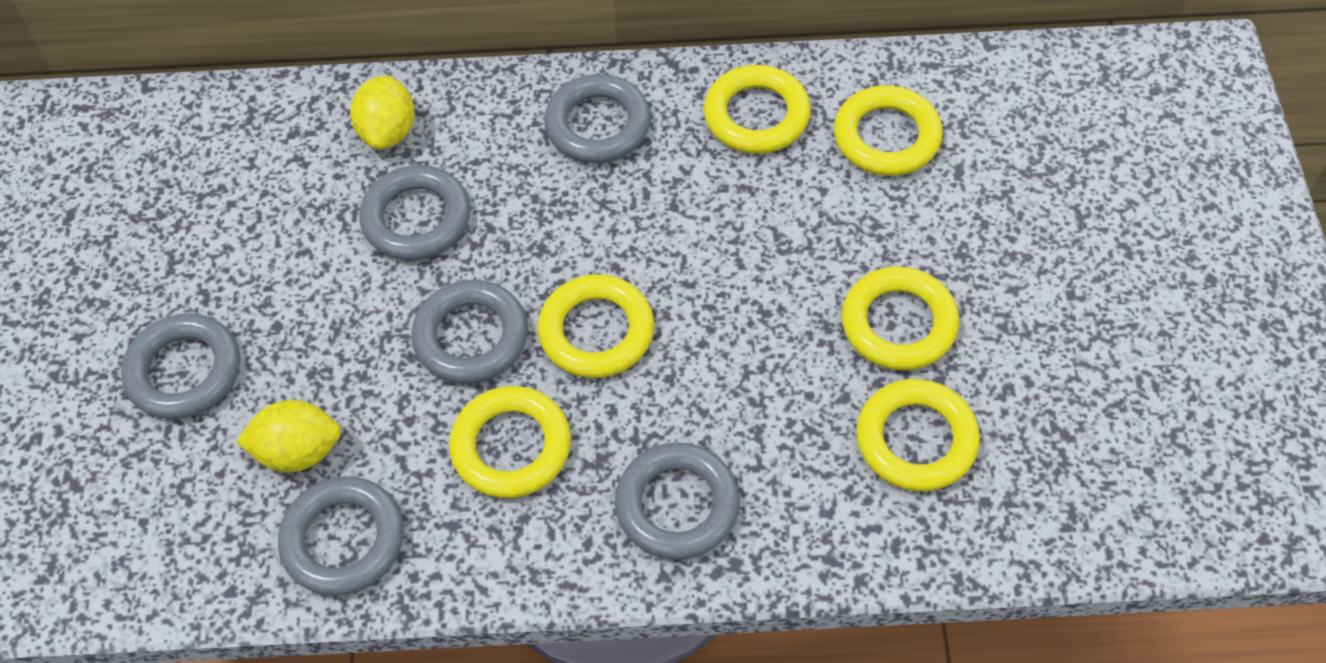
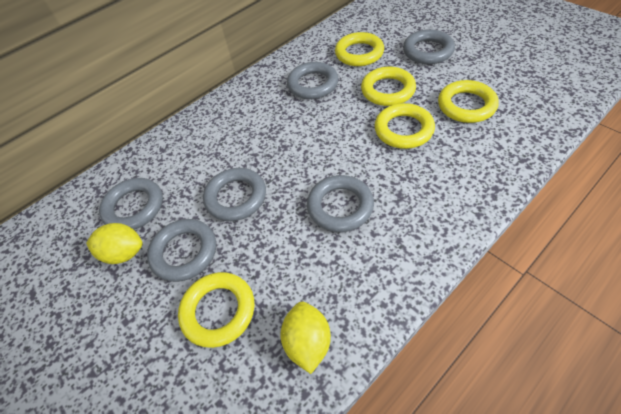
yellow ring: [449,386,571,498] [538,274,654,378] [704,65,811,154] [834,86,943,176] [842,266,959,370] [856,379,980,491] = 6 -> [178,272,254,348] [335,32,384,66] [361,67,416,106] [374,103,435,149] [438,80,499,123] = 5

